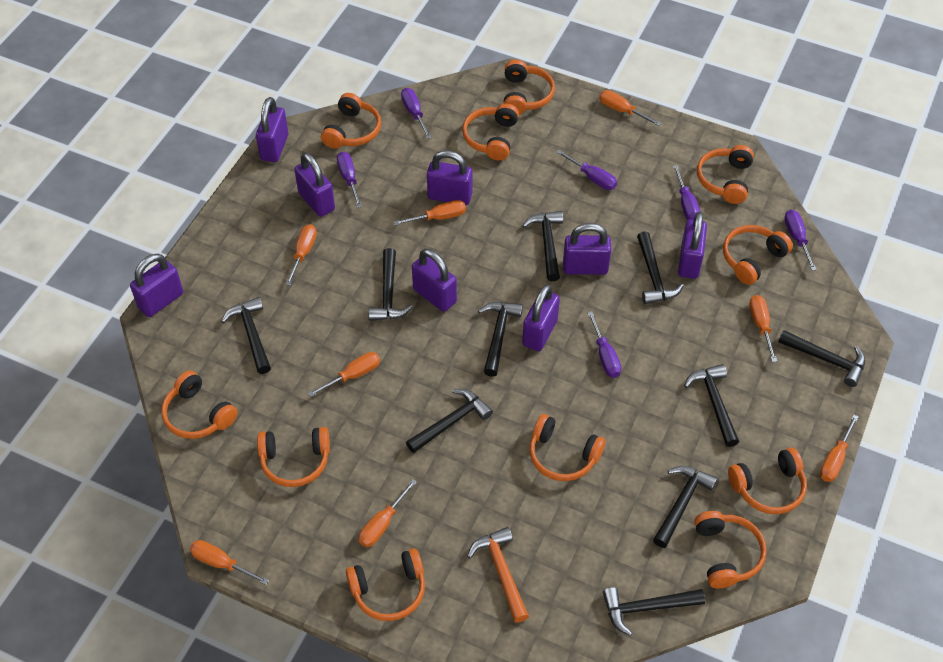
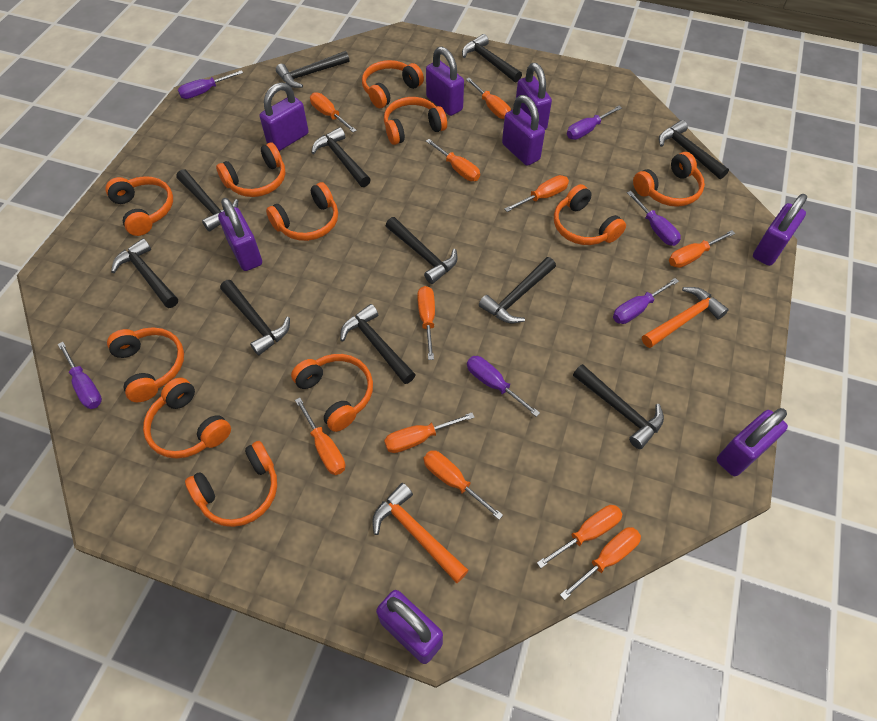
black hammer: [221,297,271,374] [369,248,412,321] [406,389,493,453] [478,302,523,377] [522,211,563,281] [603,587,705,636] [637,231,684,304] [653,466,718,548] [684,364,739,447] [778,330,865,387] = 10 -> [111,238,178,308] [176,169,238,232] [220,280,290,355] [276,51,349,88] [311,127,371,187] [340,304,416,384] [386,217,458,284] [462,34,522,82] [479,257,556,323] [573,364,664,449] [659,120,729,179] = 11
orange hammer: [467,527,529,622] = 1 -> [372,483,469,583] [642,287,729,348] = 2
orange screwdriver: [190,540,269,585] [285,224,317,286] [308,352,380,397] [359,479,417,547] [394,200,466,225] [599,90,661,126] [749,295,777,362] [820,415,858,482] = 8 -> [295,398,345,475] [310,92,357,132] [384,412,475,453] [417,286,435,360] [423,451,503,520] [426,139,480,181] [466,78,511,119] [504,175,569,212] [537,505,623,568] [560,527,641,600] [669,230,735,268] = 11

